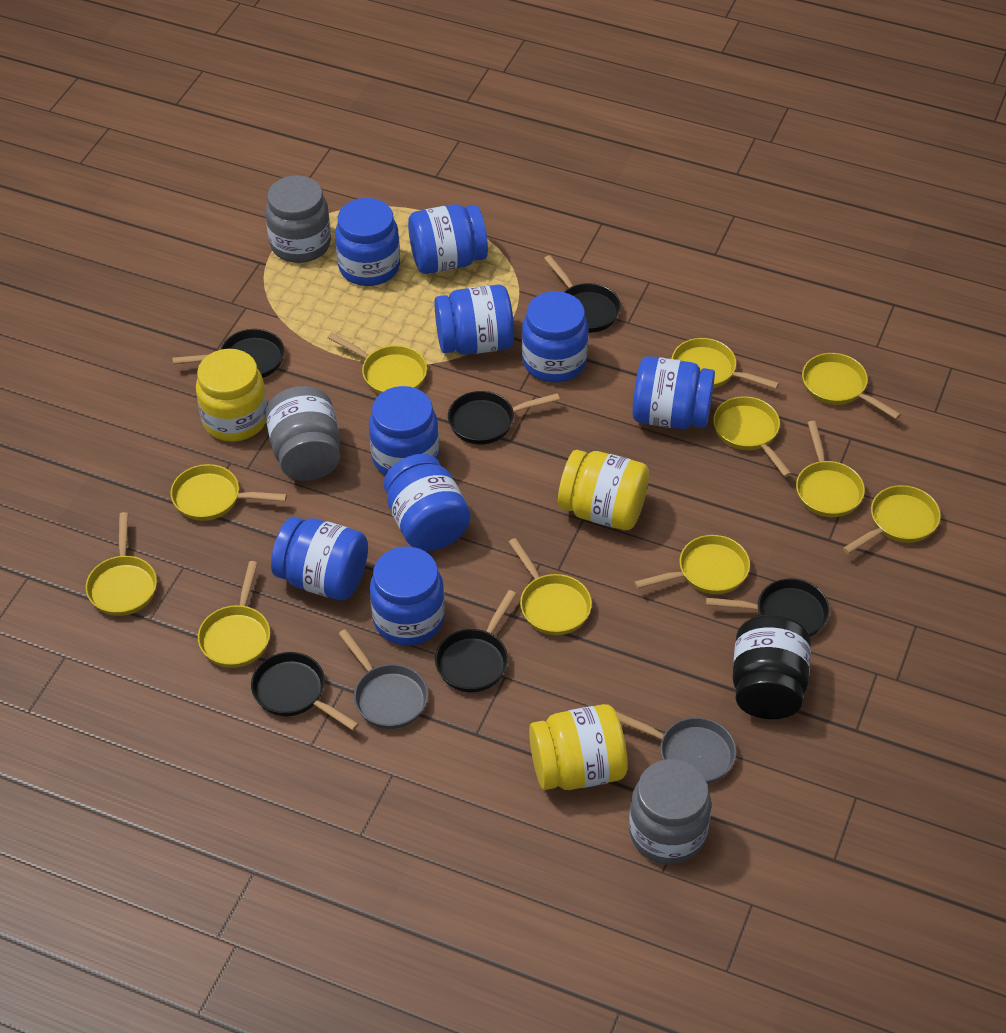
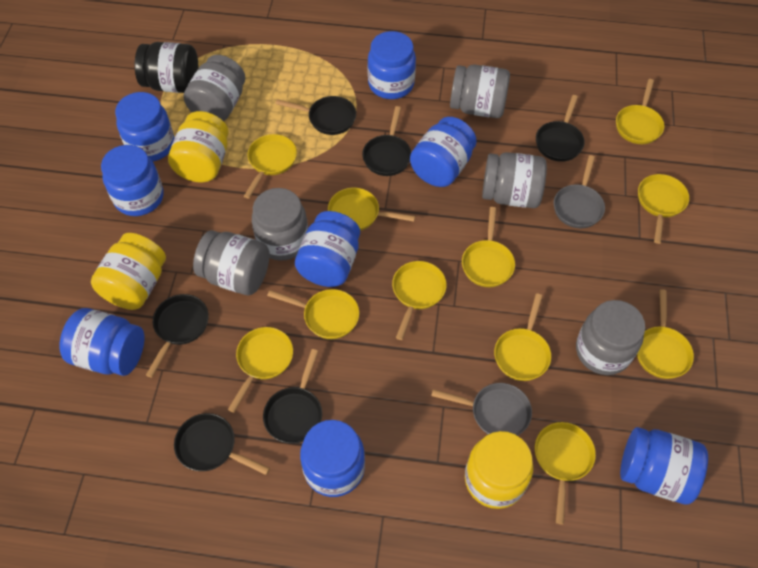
blue jar: [271,517,368,600] [335,198,400,286] [369,386,439,476] [370,547,445,646] [384,454,471,551] [408,204,488,274] [434,285,514,355] [522,291,589,383] [632,356,715,429] = 9 -> [59,308,144,376] [101,145,164,216] [115,92,175,161] [295,211,360,287] [300,420,365,497] [368,31,416,99] [410,117,477,187] [620,427,708,505] = 8
grey jar: [265,175,331,263] [265,386,340,481] [629,759,711,865] = 3 -> [184,55,245,121] [193,230,269,295] [252,188,308,261] [450,64,510,118] [482,152,547,208] [576,300,645,375] = 6

